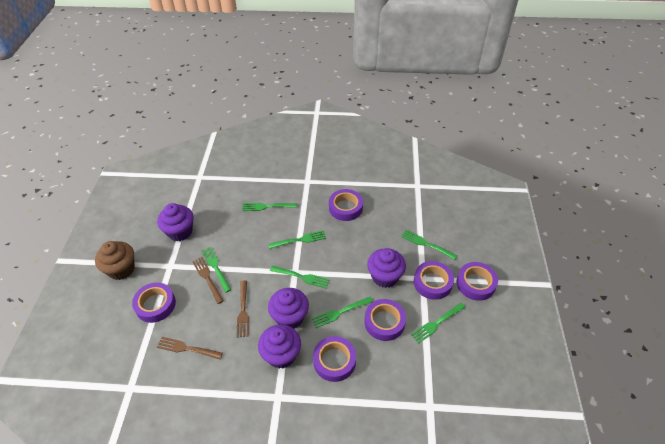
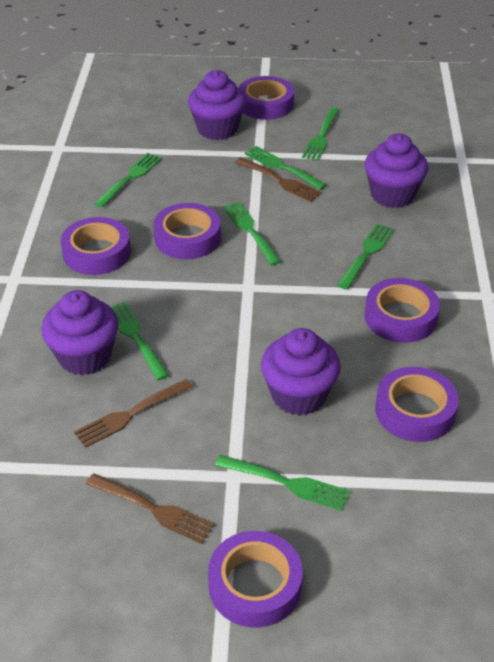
brown cupcake: [95,241,135,280] = 1 -> none = 0

